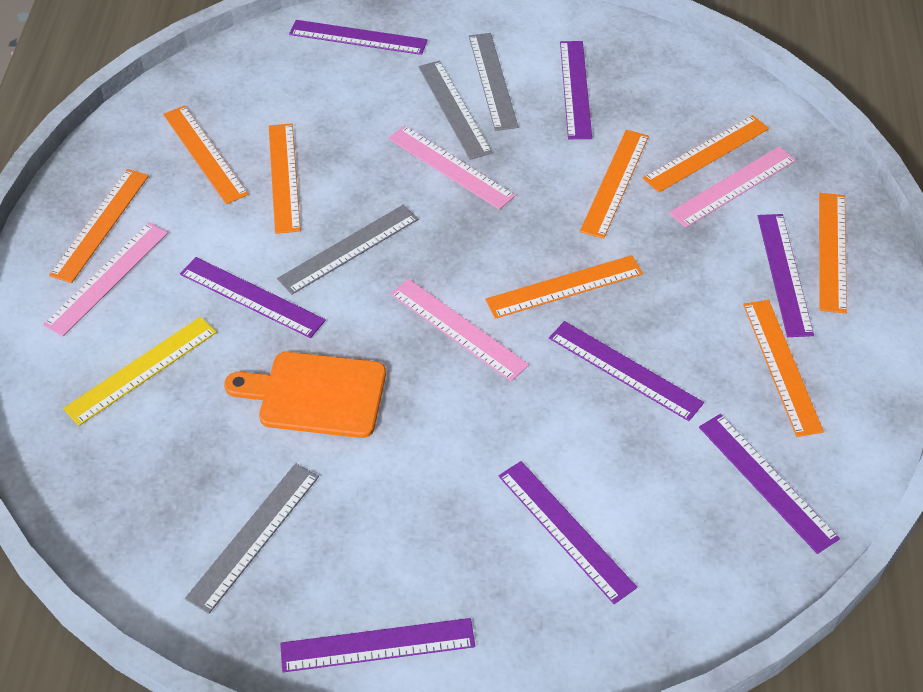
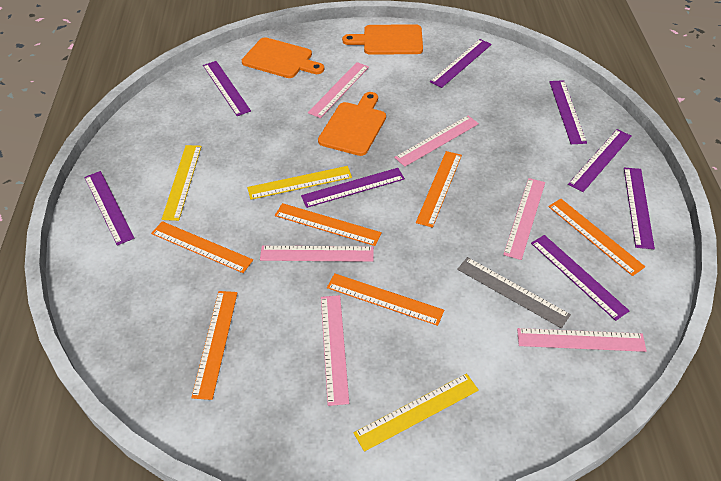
grey ruler: [185,463,319,614] [277,205,419,294] [419,61,492,160] [469,33,518,131] = 4 -> [457,257,571,328] = 1
orange cutting board: [224,352,386,438] = 1 -> [242,37,324,78] [318,92,386,156] [342,24,423,55] = 3
orange ruler: [49,169,149,283] [163,105,248,204] [269,123,301,234] [485,255,643,319] [580,130,649,239] [643,115,769,192] [743,300,824,437] [819,193,847,314] = 8 -> [151,221,253,273] [191,291,238,400] [275,203,382,246] [327,273,444,326] [416,151,462,228] [548,199,645,276] = 6
pink ruler: [43,222,168,336] [388,125,515,210] [391,279,529,381] [669,146,796,228] = 4 -> [260,246,374,262] [308,62,369,118] [321,295,349,406] [394,116,479,167] [503,178,545,260] [517,328,647,352] = 6
yellow ruler: [63,317,217,426] = 1 -> [162,145,202,221] [247,166,352,200] [354,373,479,452] = 3

